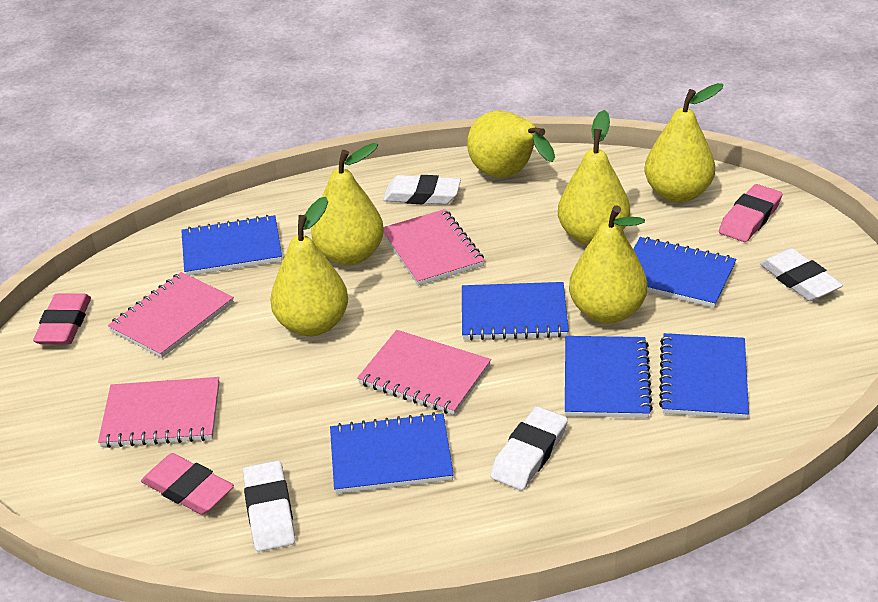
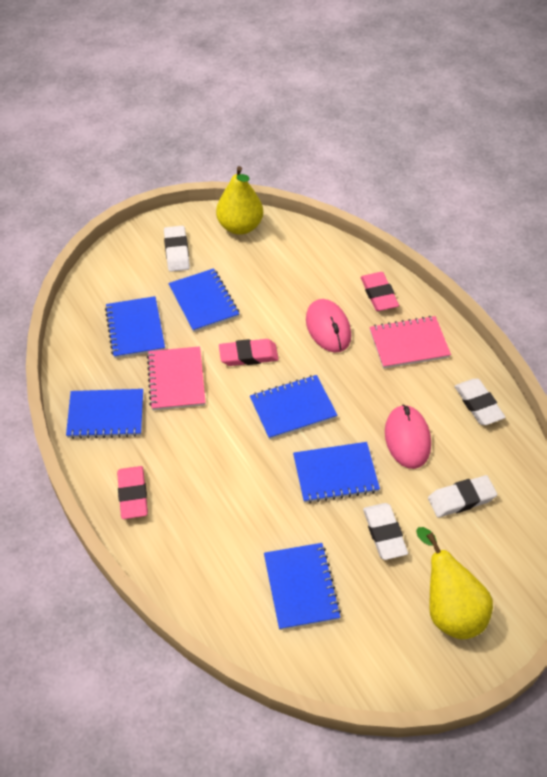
pink mouse: none = 0 -> [306,299,351,353] [385,404,431,469] = 2
pink notebook: [98,377,220,448] [108,272,234,358] [357,330,491,415] [383,209,485,286] = 4 -> [147,346,206,410] [370,316,451,369] = 2
yellow pear: [270,197,348,336] [311,143,384,265] [467,110,555,178] [558,110,630,245] [569,205,647,324] [645,83,723,203] = 6 -> [216,166,263,235] [416,527,493,639] = 2

